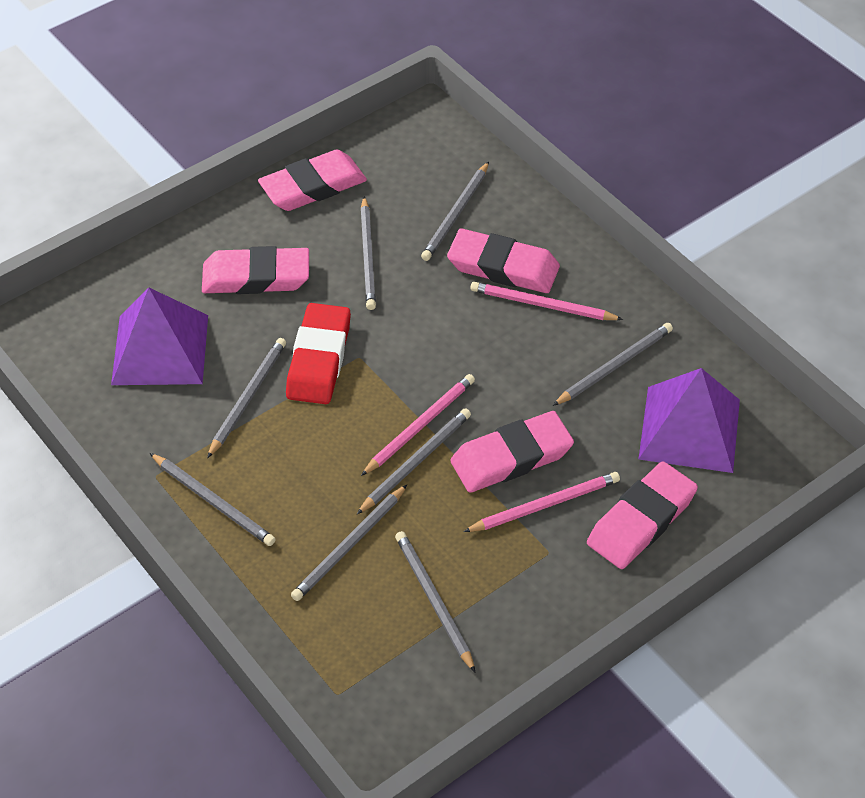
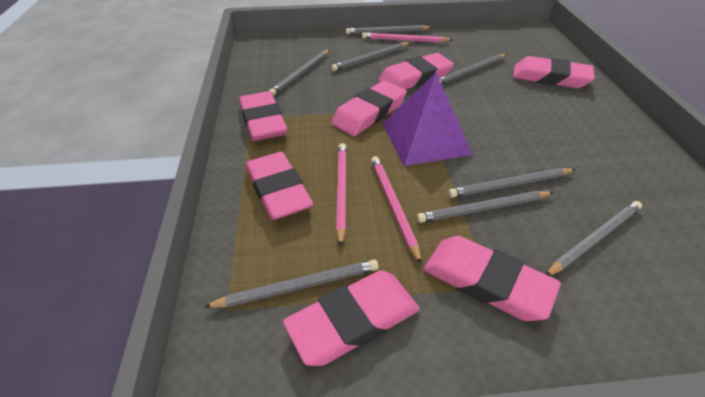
pink eraser: [202,246,309,294] [258,150,367,211] [447,229,560,293] [450,411,574,493] [587,461,698,569] = 5 -> [239,91,287,141] [246,152,313,220] [283,270,420,366] [331,81,407,136] [378,53,454,90] [424,236,561,321] [513,56,595,88] = 7
purple pyramid: [111,287,208,385] [639,368,740,473] = 2 -> [383,73,473,166] = 1
red eraser: [286,303,351,404] = 1 -> none = 0

